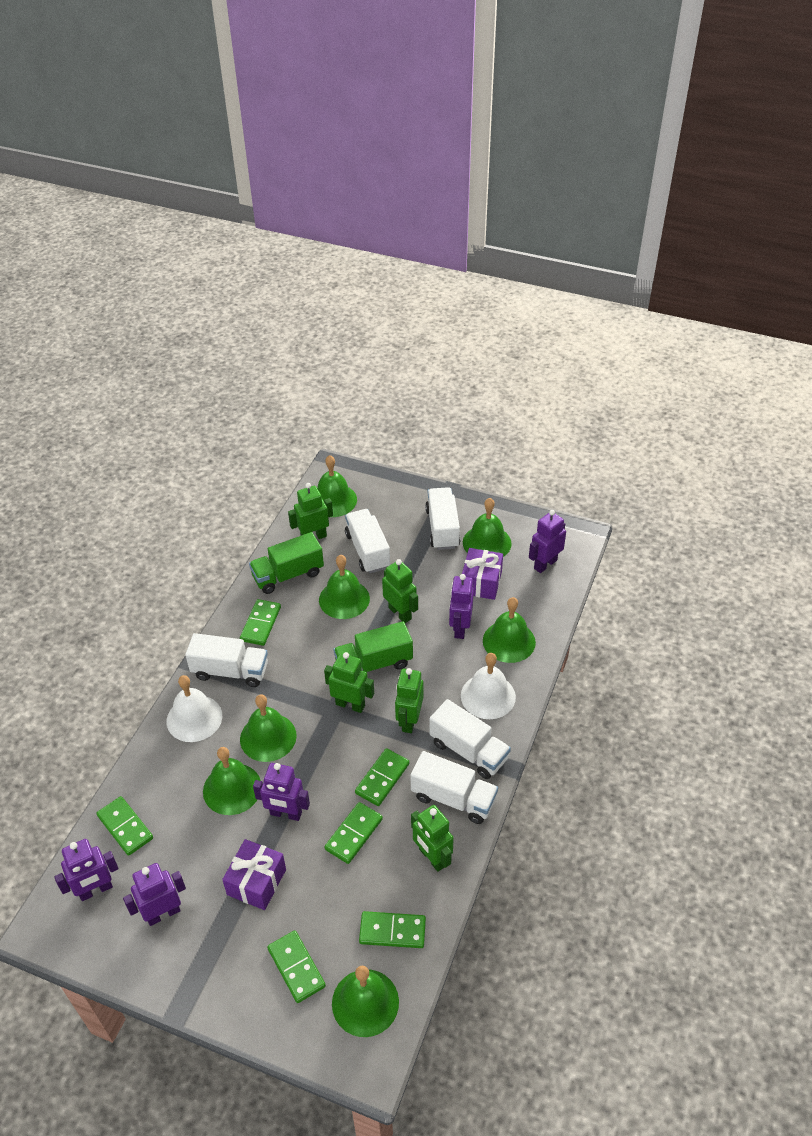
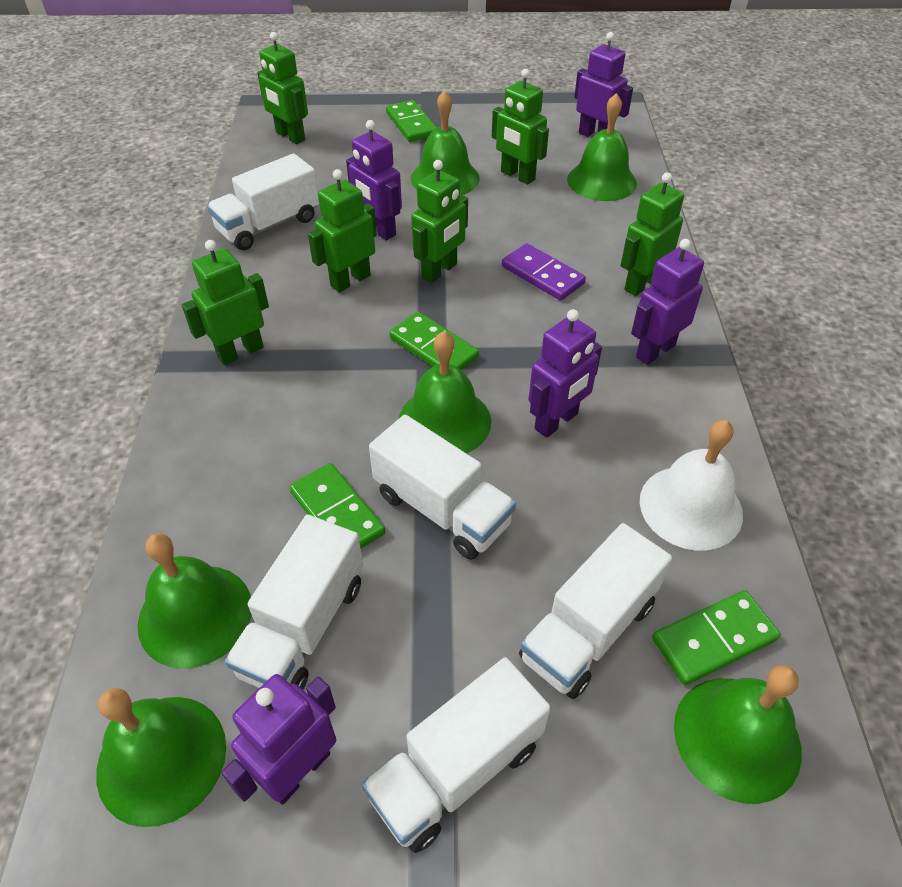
green bell: [203,747,261,815] [240,695,297,762] [317,455,357,517] [319,555,370,619] [332,966,399,1037] [463,498,512,557] [483,597,536,663] = 7 -> [96,688,226,827] [138,533,252,669] [399,331,491,454] [411,90,479,195] [567,93,637,201] [674,665,802,804] = 6
green domino: [96,796,153,856] [240,599,281,646] [267,931,326,1003] [324,802,383,864] [355,748,409,806] [359,911,426,948] = 6 -> [289,463,385,549] [386,100,437,142] [389,312,479,370] [652,590,780,685] = 4
green robot: [288,483,333,539] [324,652,374,713] [382,559,418,623] [395,668,423,733] [411,805,454,872] = 5 -> [182,240,269,365] [257,32,308,144] [308,169,377,293] [411,160,468,283] [492,69,549,185] [621,172,684,296] = 6
green truck: [249,532,324,594] [334,621,413,672] = 2 -> none = 0
purple domino: none = 0 -> [502,243,586,300] = 1
purple gift: [222,839,286,910] [462,548,503,600] = 2 -> none = 0
white bell: [167,675,222,742] [461,653,516,719] = 2 -> [640,420,743,551] = 1

